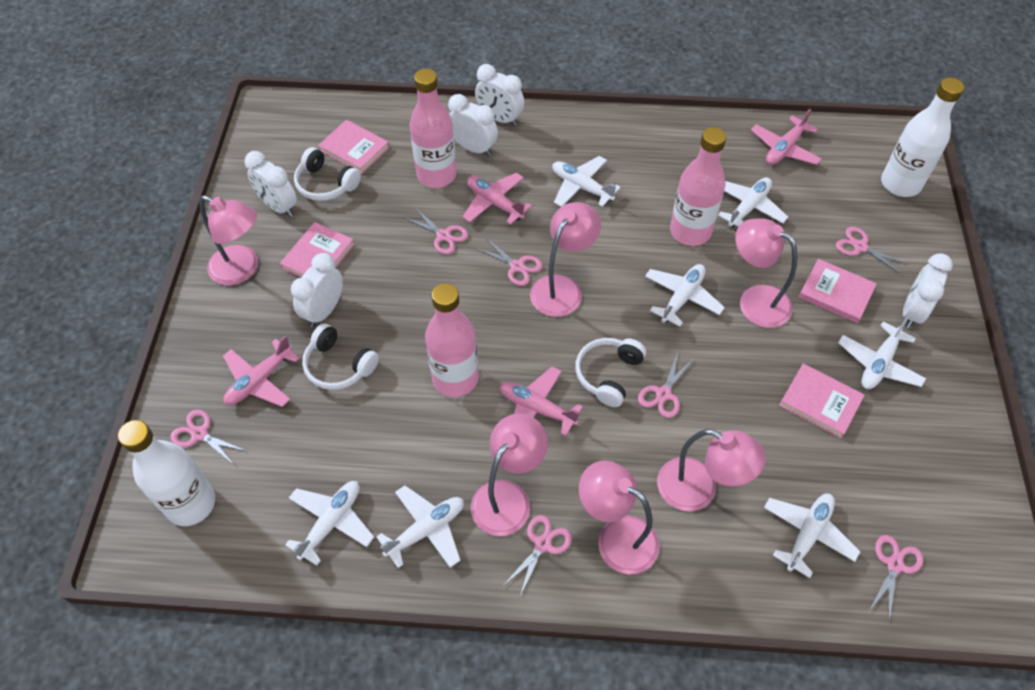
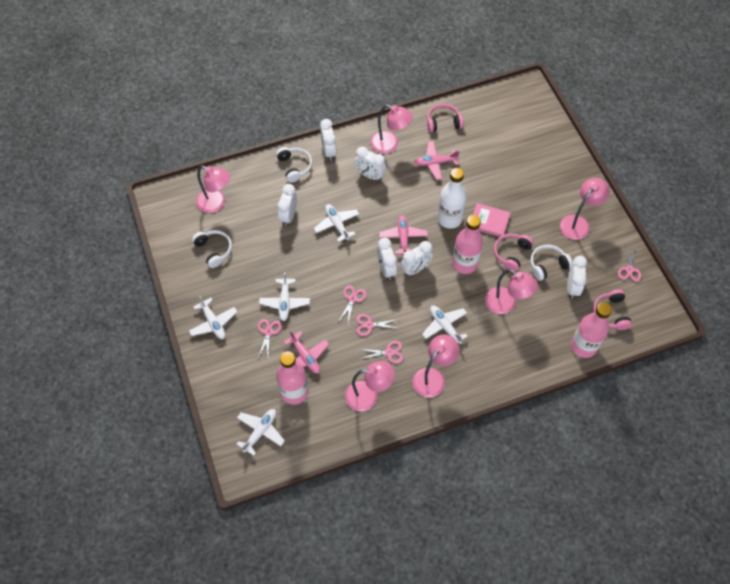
pink book: [280,222,355,277] [318,120,389,174] [779,364,865,438] [799,259,877,323] = 4 -> [473,203,510,237] = 1
pink headphones: none = 0 -> [427,104,464,132] [494,233,534,272] [593,289,632,330] = 3
pink plane: [223,335,300,407] [463,173,532,225] [500,367,583,436] [751,109,822,165] = 4 -> [284,330,329,373] [379,215,428,254] [415,141,460,180] = 3
pink scissors: [170,409,246,466] [404,207,468,254] [475,237,543,286] [502,515,572,596] [638,352,694,418] [836,227,909,275] [869,535,923,621] = 7 -> [258,319,282,358] [339,285,367,324] [356,314,400,336] [360,341,403,363] [618,246,642,282] = 5
white bottle: [118,420,215,526] [881,77,964,197] = 2 -> [437,168,467,229] = 1
white clock: [245,151,297,217] [291,253,343,327] [448,94,498,156] [475,64,524,126] [903,253,953,328] = 5 -> [277,184,297,226] [320,119,336,161] [355,146,386,181] [377,238,397,280] [400,241,433,276] [567,256,587,299] = 6
white plane: [285,481,374,566] [376,485,464,568] [552,156,621,207] [645,264,725,327] [718,177,788,228] [764,494,861,578] [838,317,926,389] = 7 -> [189,295,237,339] [237,409,285,456] [259,272,310,321] [314,204,359,242] [422,306,468,344] = 5

